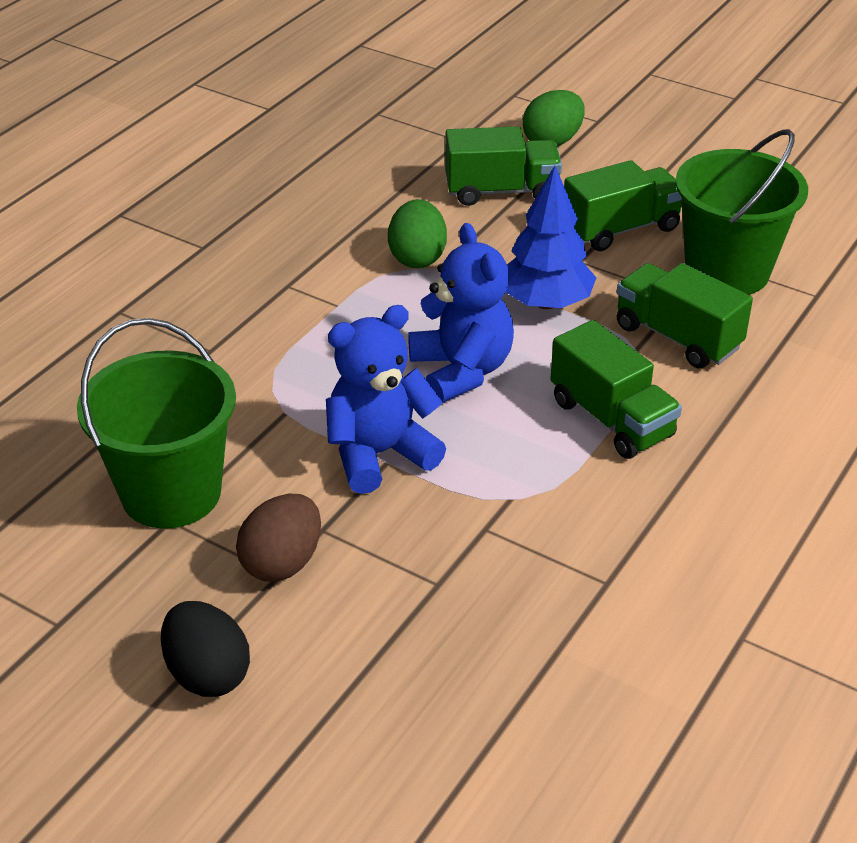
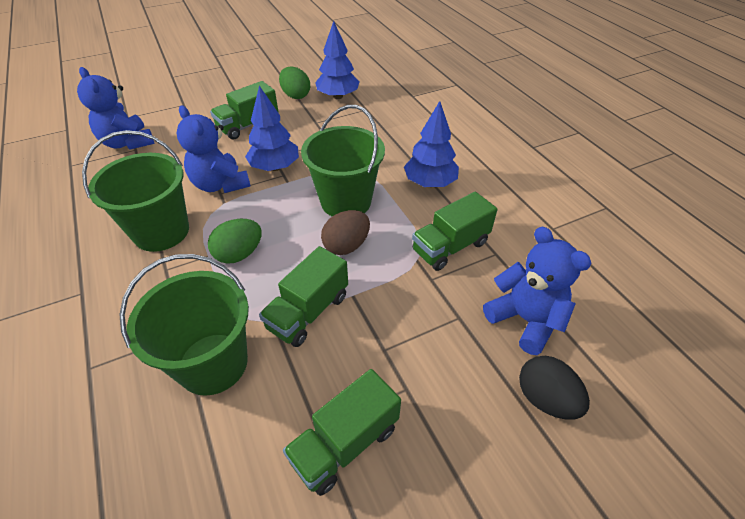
blue teddy bear: [326,305,446,494] [408,223,514,403] = 2 -> [77,67,154,150] [177,105,251,193] [483,227,592,355] = 3
blue tree: [506,166,596,309] = 1 -> [245,86,299,171] [315,21,359,99] [404,101,459,187] = 3
green bucket: [77,318,236,528] [675,129,808,295] = 2 -> [82,130,189,252] [119,254,249,396] [301,105,385,216] = 3

